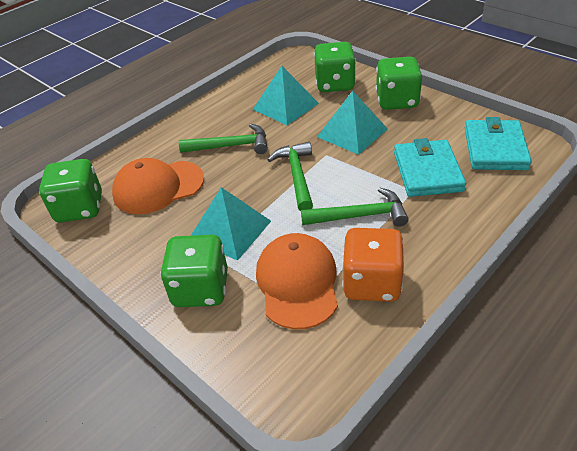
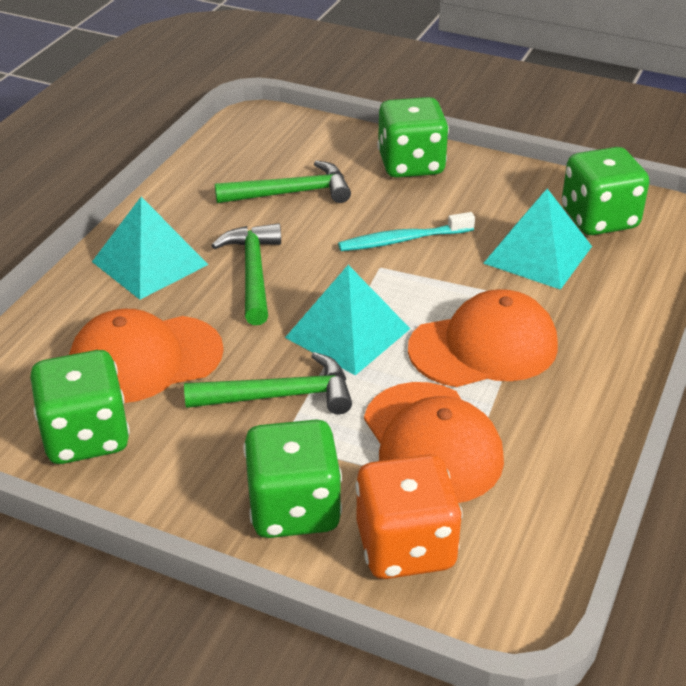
orange cap: [112,158,204,214] [256,233,338,329] = 2 -> [69,309,224,403] [364,382,504,503] [408,289,558,387] = 3
turquoise toothbrush: none = 0 -> [338,212,475,251] = 1
turquoise wallet: [394,138,466,197] [465,117,532,170] = 2 -> none = 0

